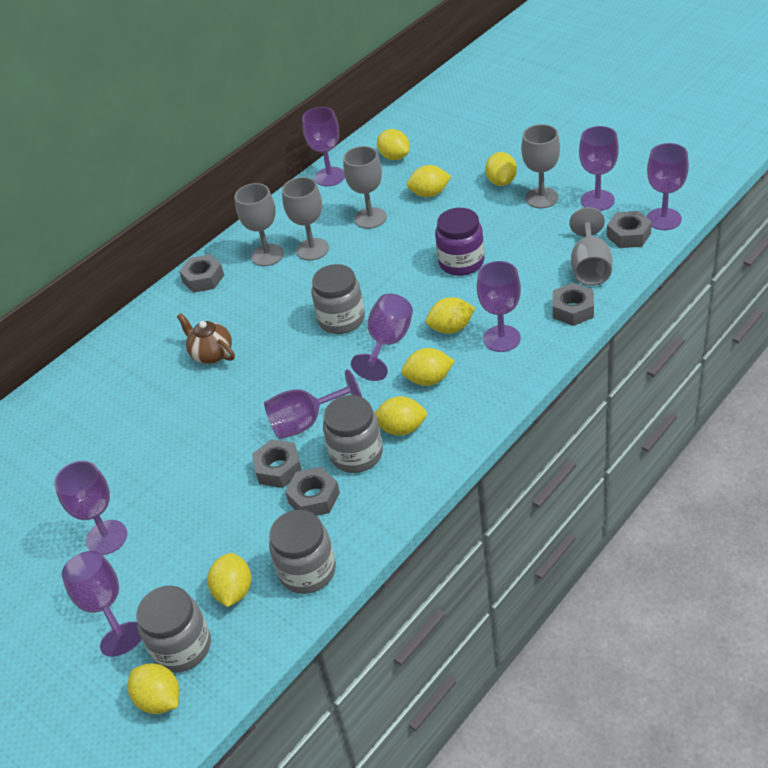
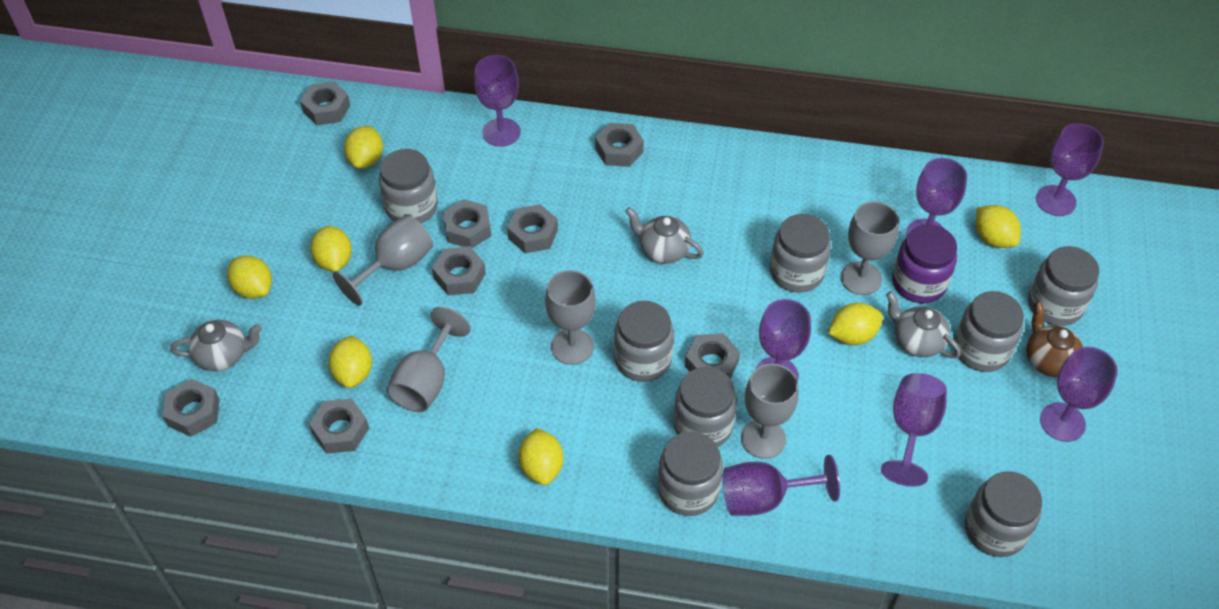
grey jar: [136,586,211,672] [269,510,336,594] [311,264,365,334] [323,395,383,473] = 4 -> [379,149,438,223] [614,301,674,382] [658,431,723,516] [674,367,737,447] [770,214,831,293] [954,291,1024,372] [965,472,1042,557] [1028,246,1099,326] = 8
grey nut: [179,254,224,293] [252,439,302,488] [285,467,340,516] [553,283,594,326] [607,211,652,248] = 5 -> [162,379,220,437] [300,81,350,125] [309,399,369,454] [432,246,486,296] [443,199,491,248] [507,204,558,253] [595,123,644,167] [685,333,740,379] = 8
grey teapot: none = 0 -> [171,320,262,371] [625,207,704,264] [886,291,961,358] = 3
purple goblet: [54,461,127,555] [62,551,142,657] [264,369,362,439] [302,107,345,186] [351,294,413,381] [477,261,521,352] [579,126,619,211] [647,143,689,230] = 8 -> [474,55,520,147] [723,455,840,516] [756,299,811,381] [881,373,947,487] [906,158,967,236] [1036,123,1104,216] [1040,347,1118,442] = 7
yellow lemon: [128,663,179,714] [207,553,251,607] [375,396,427,436] [377,129,410,160] [401,348,455,386] [407,165,451,197] [426,297,475,334] [485,152,517,186] = 8 -> [227,255,272,299] [310,226,352,272] [328,335,372,388] [344,126,383,168] [518,428,564,485] [828,303,883,345] [976,205,1021,248] = 7

